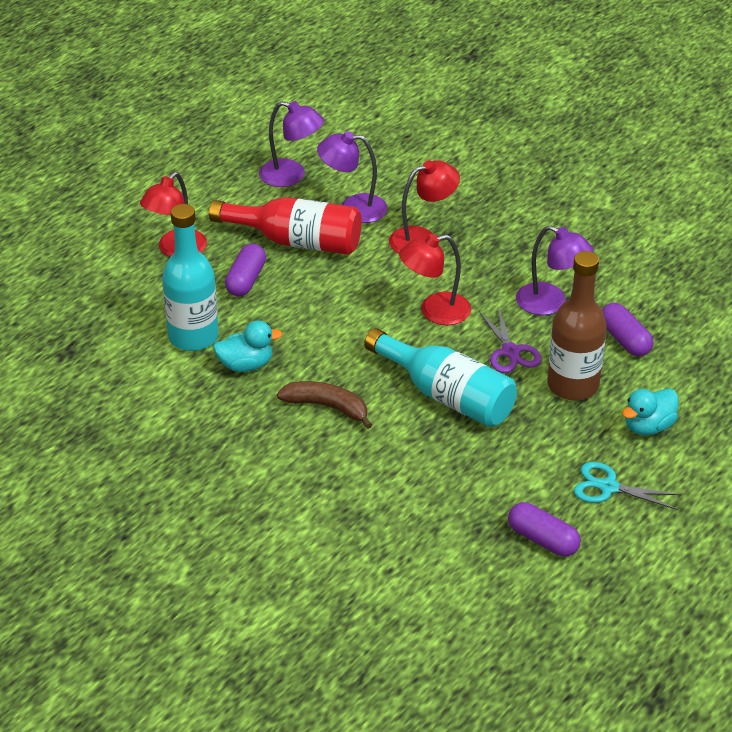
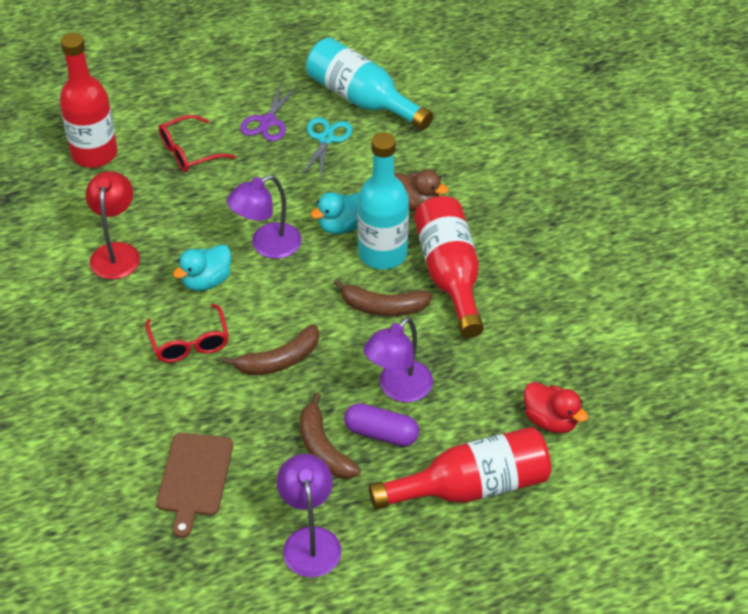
brown banana: [277,381,372,429] = 1 -> [222,324,320,375] [300,392,361,479] [333,279,433,316] = 3
brown bottle: [547,251,607,400] = 1 -> none = 0
brown cutting board: none = 0 -> [157,433,233,538] = 1
brown duck: none = 0 -> [394,169,449,212] = 1
purple capsule: [225,243,266,297] [508,502,581,557] [602,303,653,357] = 3 -> [344,403,419,447] = 1
red bottle: [209,197,362,255] = 1 -> [60,33,118,168] [369,427,551,510] [414,196,484,338] = 3
red duck: none = 0 -> [524,382,588,433] = 1
red glasses: none = 0 -> [145,304,229,363] [159,115,236,172] = 2
red lamp: [140,172,207,257] [389,160,460,254] [399,234,471,325] = 3 -> [85,171,140,279] = 1

